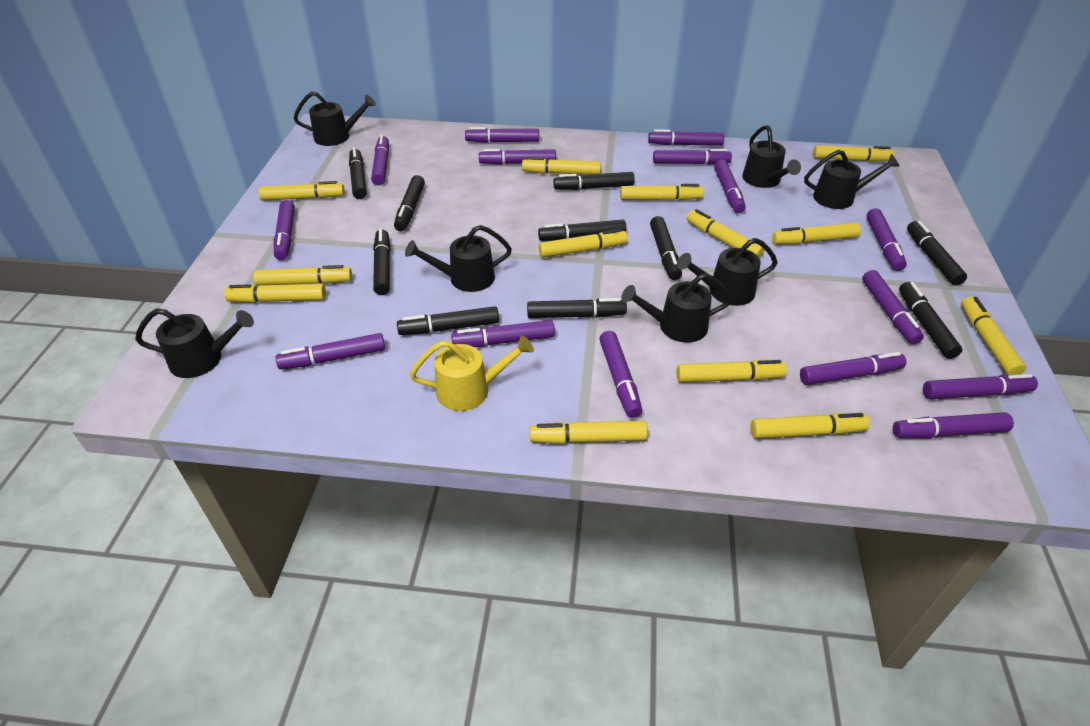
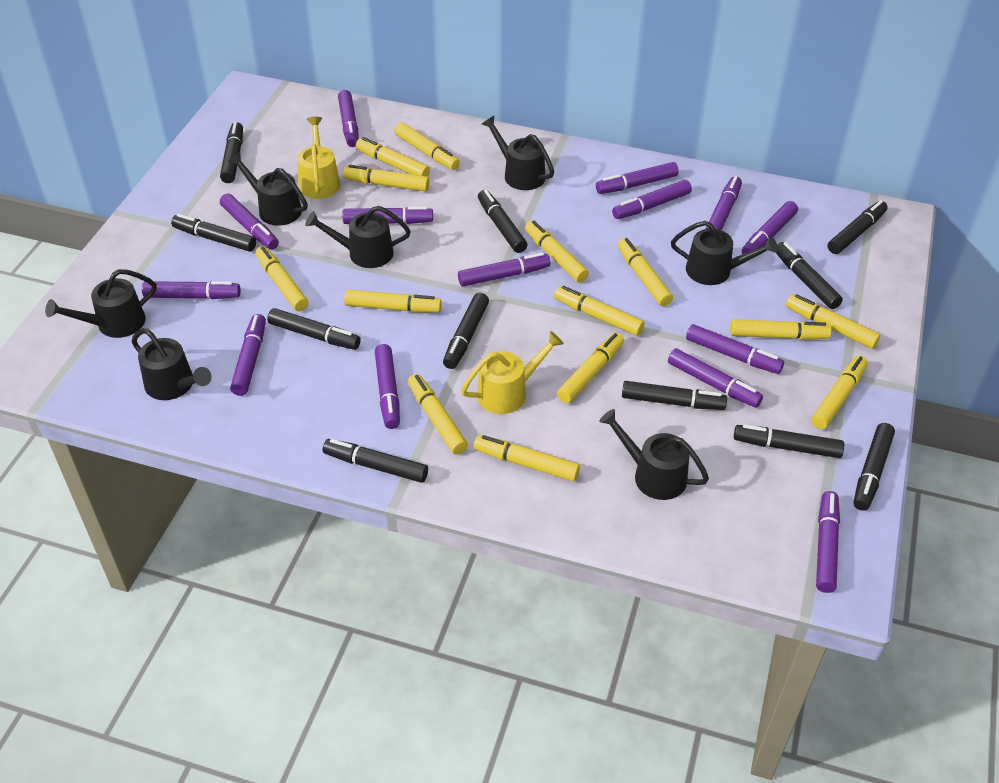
black marker: [349,148,367,199] [373,229,391,295] [394,175,425,232] [397,306,499,335] [527,298,627,318] [538,220,626,241] [553,172,635,190] [650,216,682,280] [899,282,962,359] [907,221,967,285] = 10 -> [171,214,256,252] [220,122,243,183] [267,308,361,350] [323,439,428,483] [443,293,489,369] [478,190,527,253] [622,381,727,410] [734,424,844,458] [776,242,843,309] [828,200,888,254] [853,423,895,511] = 11
purple marker: [274,200,295,260] [276,333,385,369] [371,135,389,185] [451,320,555,347] [465,127,539,143] [479,149,556,165] [599,331,642,418] [648,129,724,146] [653,149,732,165] [714,159,746,213] [800,352,906,385] [862,270,924,344] [866,208,907,271] [893,412,1014,438] [923,374,1038,399] = 15 -> [142,281,241,299] [220,193,279,250] [230,314,266,396] [338,90,359,147] [343,207,433,224] [375,344,400,429] [458,252,550,287] [596,162,679,194] [612,180,692,219] [668,348,763,408] [686,324,784,374] [706,176,742,231] [742,201,798,254] [816,491,840,593] = 14
yellow marker: [224,284,326,303] [253,265,352,286] [258,181,345,201] [522,157,601,175] [530,421,648,444] [539,229,628,258] [620,184,704,200] [677,360,787,383] [687,209,764,259] [751,413,870,439] [772,223,861,244] [813,145,895,162] [961,296,1026,375] = 13 -> [255,246,309,312] [343,165,429,191] [344,289,442,313] [356,137,430,177] [394,123,460,170] [408,374,468,455] [474,435,580,481] [525,221,589,283] [554,286,644,336] [557,333,624,403] [617,238,673,306] [730,319,831,340] [785,294,880,349] [811,356,868,429] = 14
yellow watering can: [410,336,534,411] = 1 -> [297,117,340,199] [461,331,564,414] = 2

